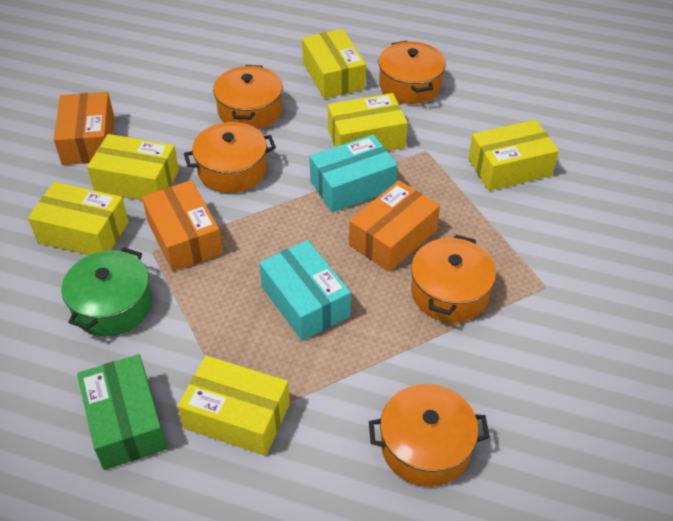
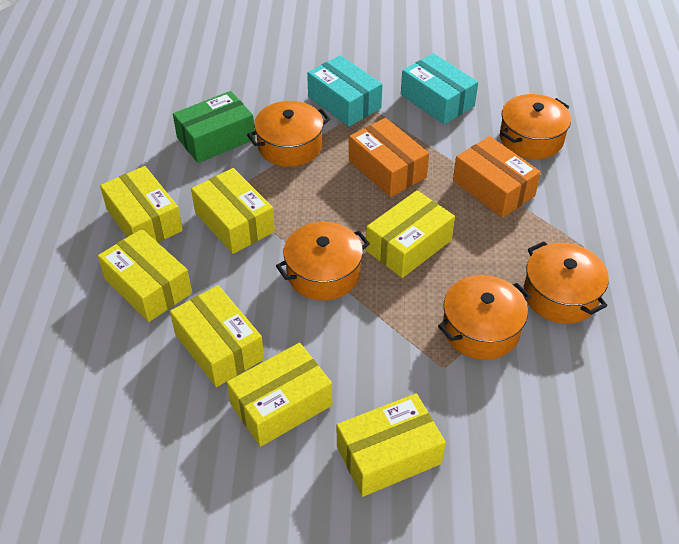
green pot: [61,247,152,337] = 1 -> none = 0
orange box: [54,92,114,165] [142,180,223,272] [349,181,440,272] = 3 -> [349,118,429,197] [453,136,541,218] = 2
yellow box: [28,182,129,255] [87,134,179,201] [178,356,290,456] [302,29,366,99] [328,93,408,151] [468,120,559,191] = 6 -> [98,229,192,322] [100,166,183,243] [170,285,264,387] [191,168,275,254] [227,343,332,447] [337,393,446,497] [366,190,455,278] = 7

